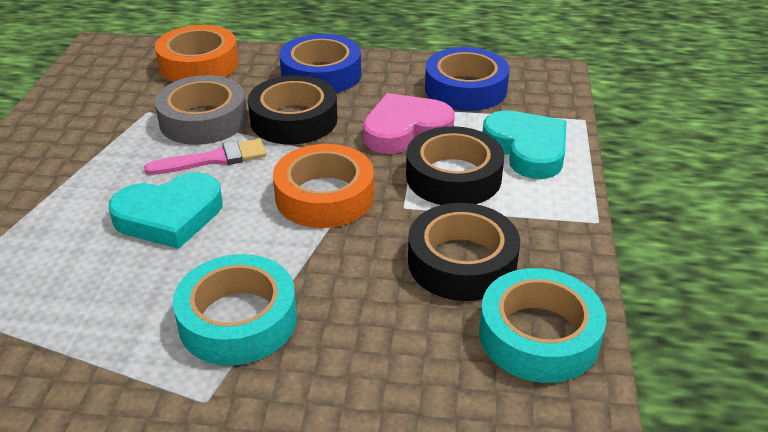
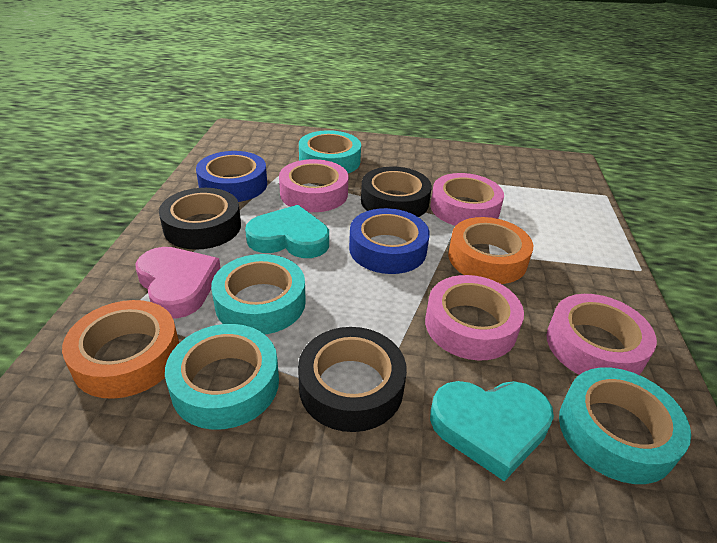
grey tape: [155,75,247,145] = 1 -> none = 0
pink brush: [144,139,266,175] = 1 -> none = 0
pink tape: none = 0 -> [279,159,348,212] [425,275,524,361] [430,173,504,226] [547,294,657,375] = 4
turquoise tape: [173,254,297,365] [479,268,606,383] = 2 -> [165,324,279,430] [211,254,306,335] [299,130,361,173] [559,368,691,484] = 4

